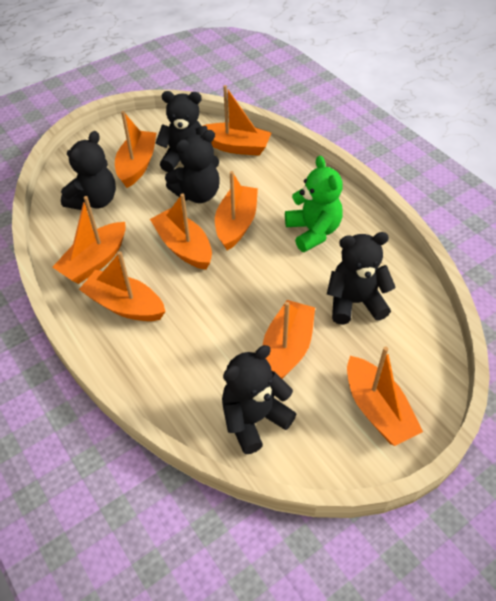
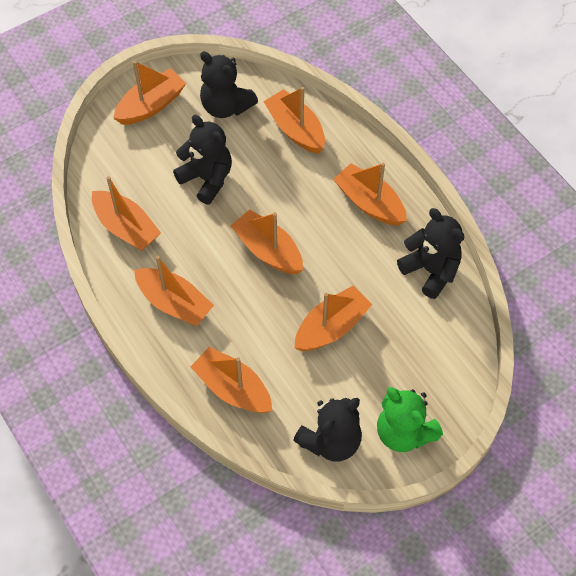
black teddy bear: [61,131,116,210] [156,91,212,172] [165,130,220,203] [222,345,296,454] [327,232,396,325] = 5 -> [173,115,232,204] [200,51,258,118] [293,398,362,461] [397,208,464,299] = 4

